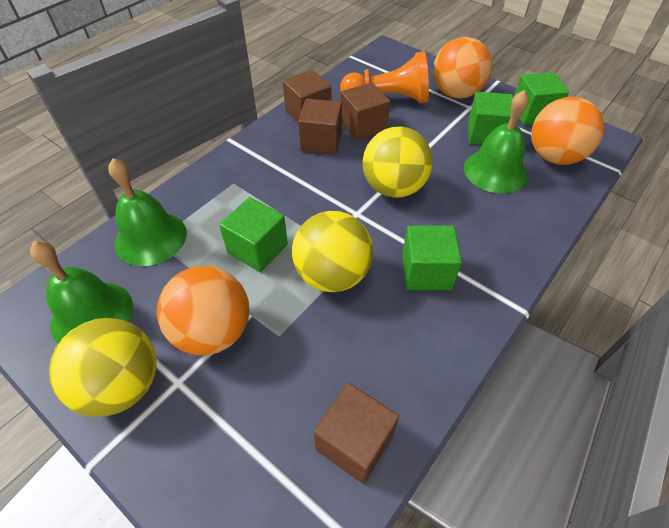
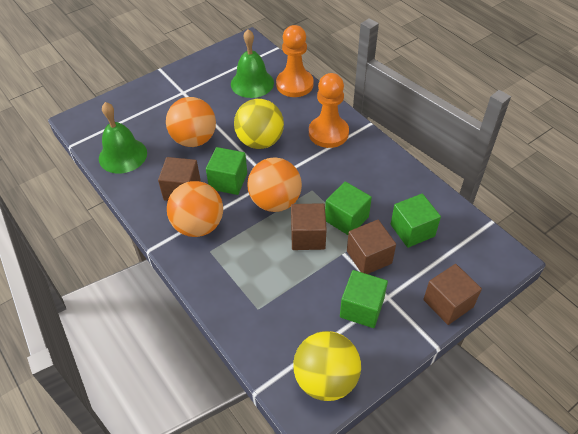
green bell: [30,241,133,343] [108,158,187,266] [464,90,529,193] = 3 -> [99,102,147,173] [231,29,274,98] = 2
orange pawn: [340,51,429,103] = 1 -> [276,25,314,97] [309,73,349,148] = 2
yellow ball: [49,318,157,417] [292,211,373,292] [363,126,433,198] = 3 -> [234,99,284,149] [293,331,361,401] = 2

